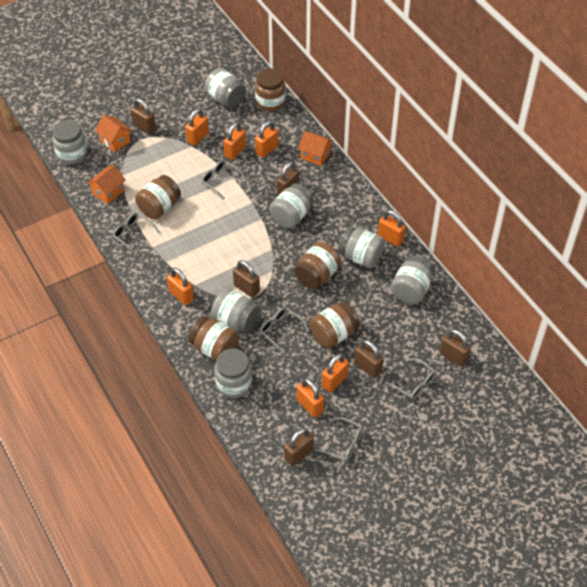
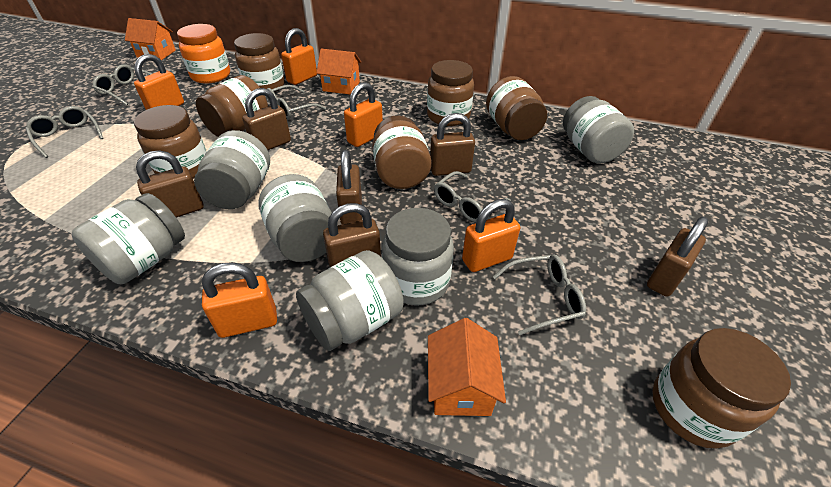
brown jar: [135,175,181,219] [188,316,239,361] [255,68,285,111] [294,242,341,289] [310,301,360,348] = 5 -> [134,105,207,179] [196,75,268,137] [234,33,285,92] [372,116,431,189] [427,60,474,126] [486,76,547,140] [652,328,791,449] = 7
grey jar: [52,120,87,164] [204,68,246,108] [211,288,261,333] [214,348,252,398] [269,183,314,228] [338,226,385,268] [391,256,434,304] = 7 -> [72,193,185,284] [194,130,270,209] [259,174,332,262] [296,250,404,351] [382,208,454,306] [563,96,634,164] = 6
orange jar: none = 0 -> [177,24,230,83] = 1
orange padlock: [167,267,194,305] [185,108,209,146] [224,122,246,160] [255,121,279,158] [297,378,324,418] [322,353,349,392] [378,210,406,247] = 7 -> [134,54,184,110] [202,262,277,338] [281,28,317,85] [344,82,383,147] [462,199,520,272] = 5

